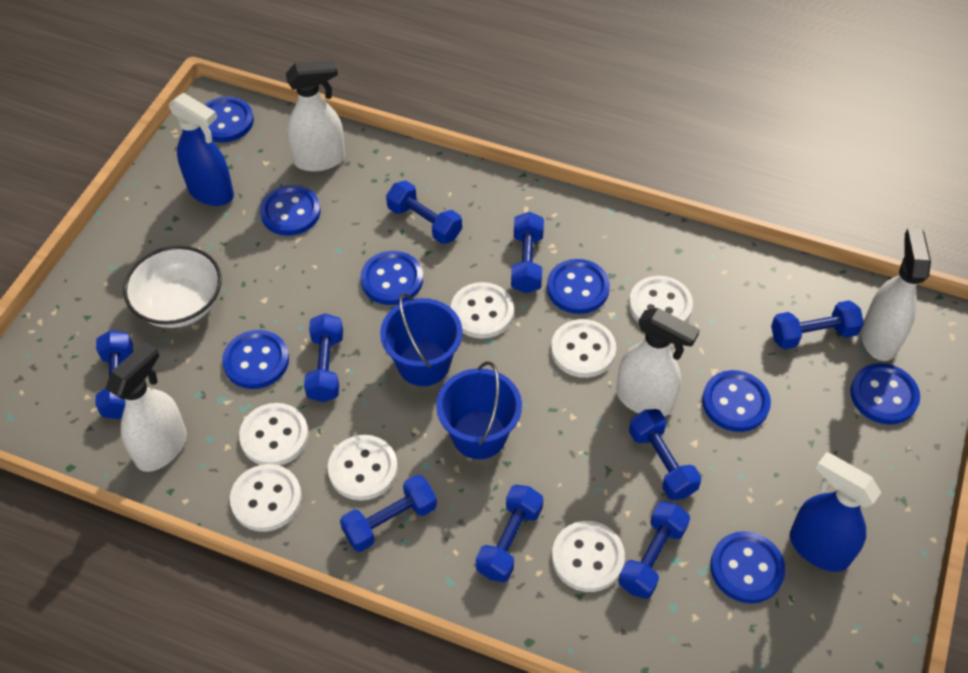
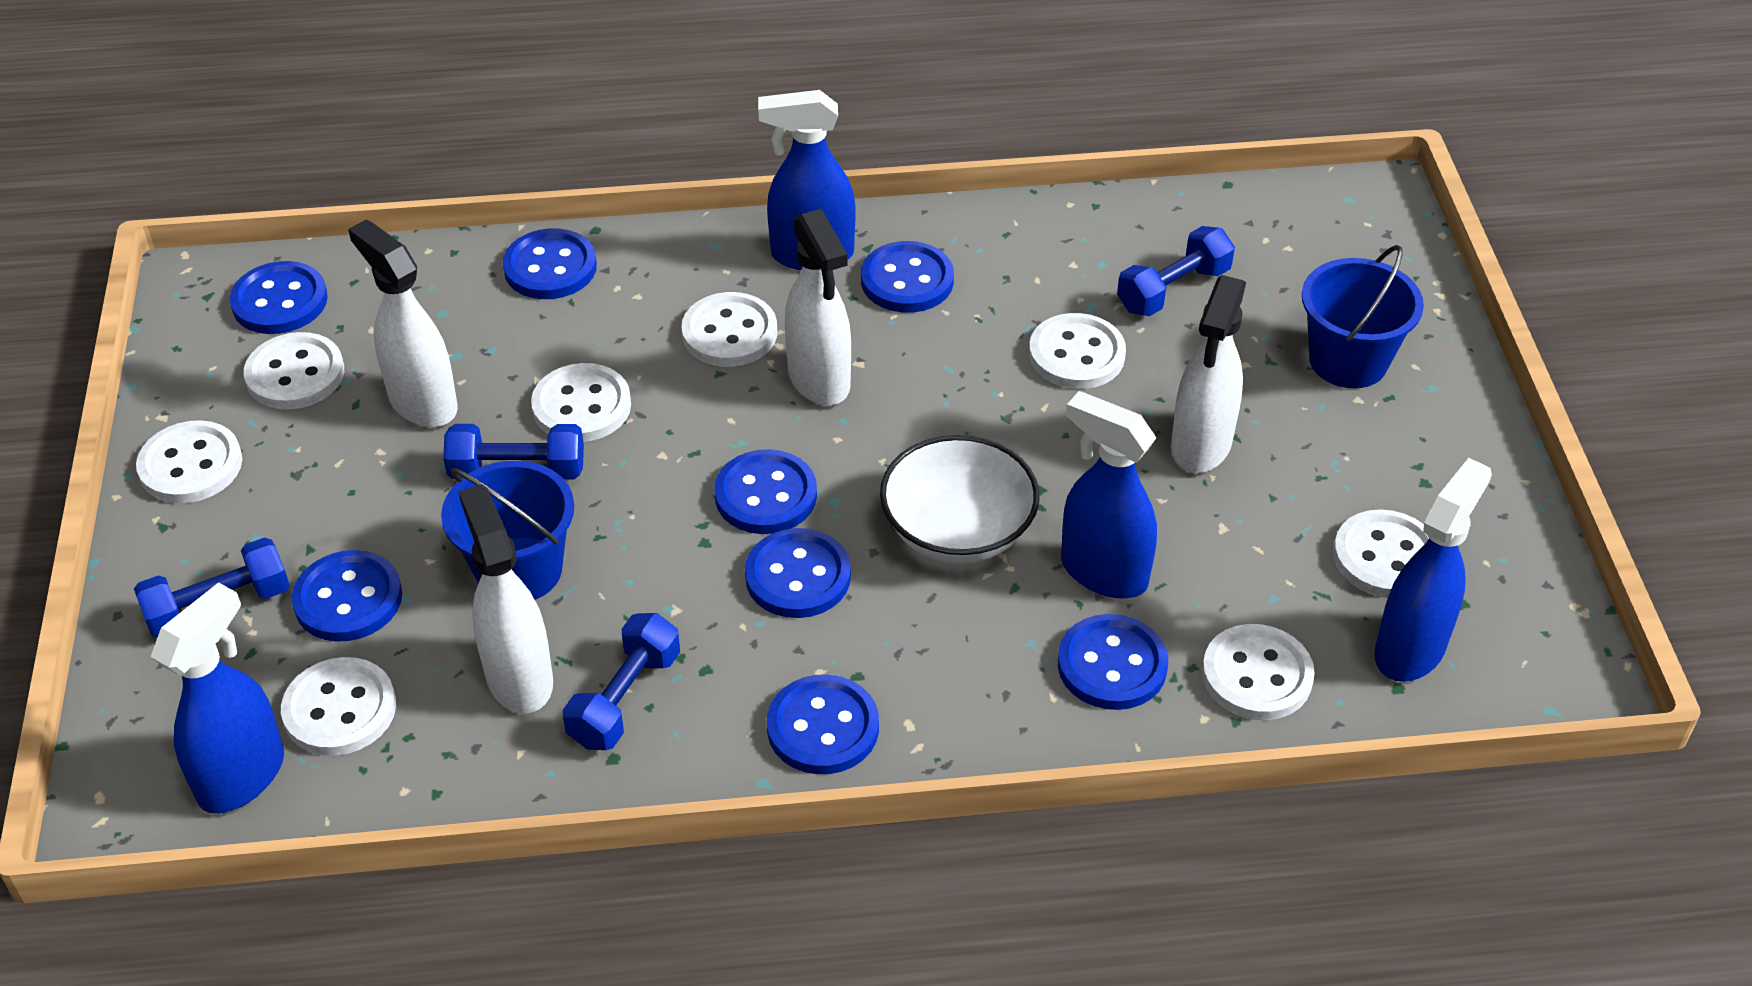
blue dumbbell: [96,330,133,419] [304,313,343,402] [340,475,437,552] [386,181,462,244] [476,485,544,582] [511,212,544,293] [618,501,690,599] [629,409,701,500] [771,300,864,350] = 9 -> [134,538,290,637] [443,424,584,479] [563,613,680,750] [1117,226,1235,316] = 4
blue spray bottle: [168,93,234,206] [790,452,881,572] = 2 -> [150,582,284,814] [758,90,855,270] [1061,391,1157,598] [1374,458,1492,682] = 4
white button: [230,464,302,532] [239,403,308,466] [328,435,398,501] [450,282,514,339] [551,319,616,378] [552,521,625,592] [629,276,693,323] = 7 -> [136,420,242,503] [244,332,344,409] [281,657,396,756] [531,363,631,442] [681,292,777,367] [1029,313,1126,389] [1202,624,1315,720] [1333,509,1429,598] = 8

